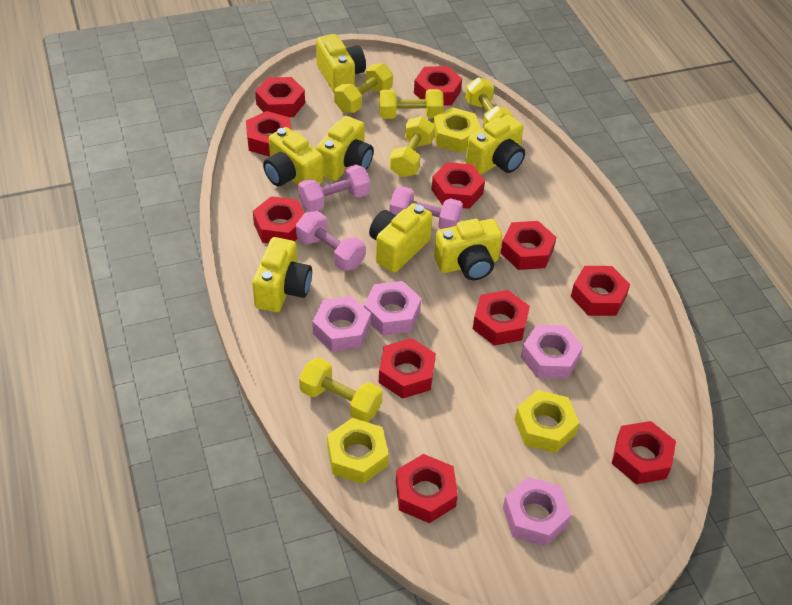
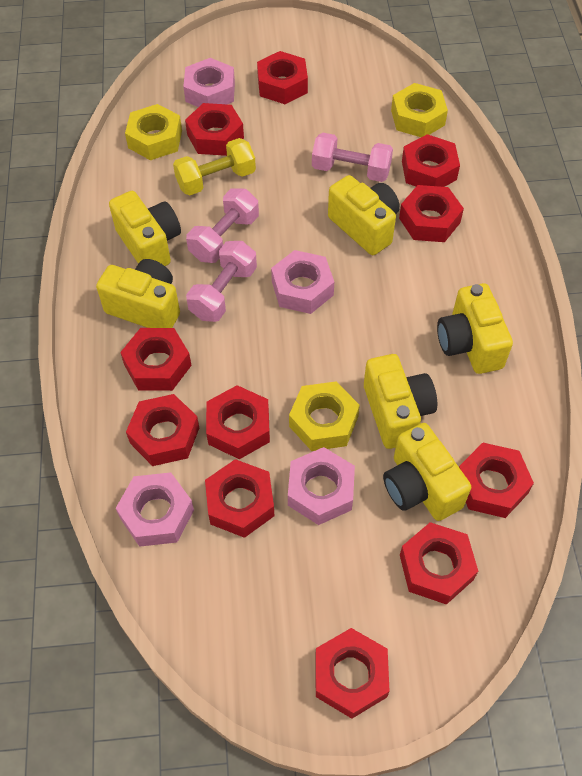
yellow camera: [252,237,312,312] [263,127,323,186] [316,34,366,92] [316,116,374,181] [369,203,433,273] [434,219,503,280] [465,115,525,174] = 7 -> [96,259,180,328] [109,191,181,266] [328,175,400,255] [364,354,437,449] [383,423,471,521] [437,283,513,374] = 6
yellow dumbbell: [299,358,383,422] [334,63,393,113] [379,89,444,119] [389,116,435,177] [465,77,513,128] = 5 -> [173,138,256,195] = 1

